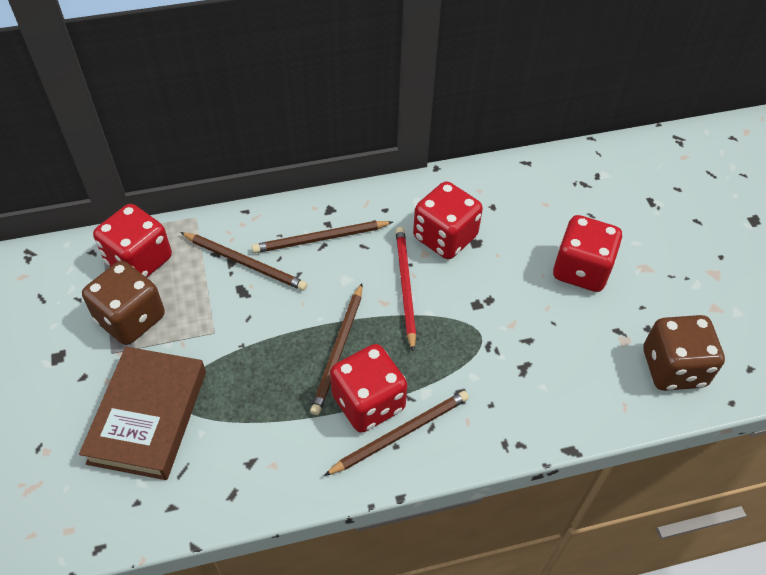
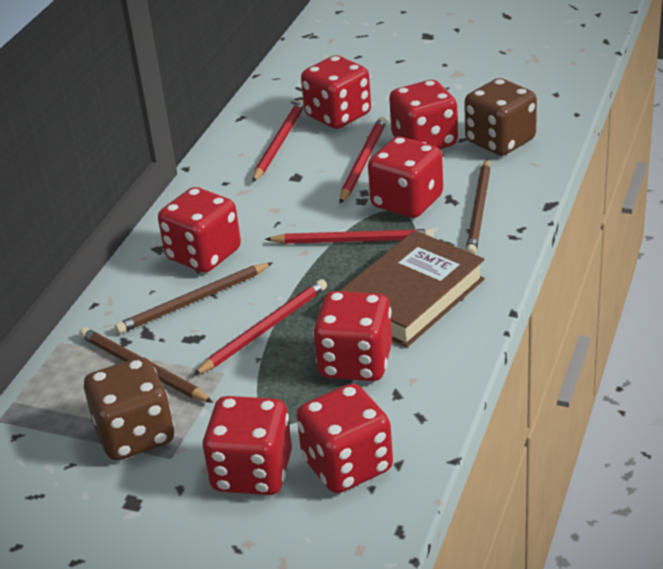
brown pencil: [180,232,307,291] [252,221,393,253] [310,283,362,415] [324,391,469,476] = 4 -> [79,327,213,403] [115,262,273,334] [466,159,490,254] = 3
red dice: [93,204,172,278] [330,344,407,433] [413,181,483,259] [553,215,622,292] = 4 -> [158,187,241,273] [202,396,292,495] [296,383,393,493] [301,55,371,129] [313,291,392,381] [368,137,443,218] [389,80,458,149] = 7
red pencil: [396,227,416,352] = 1 -> [193,279,327,376] [253,100,304,182] [265,229,434,244] [340,117,387,204] = 4

